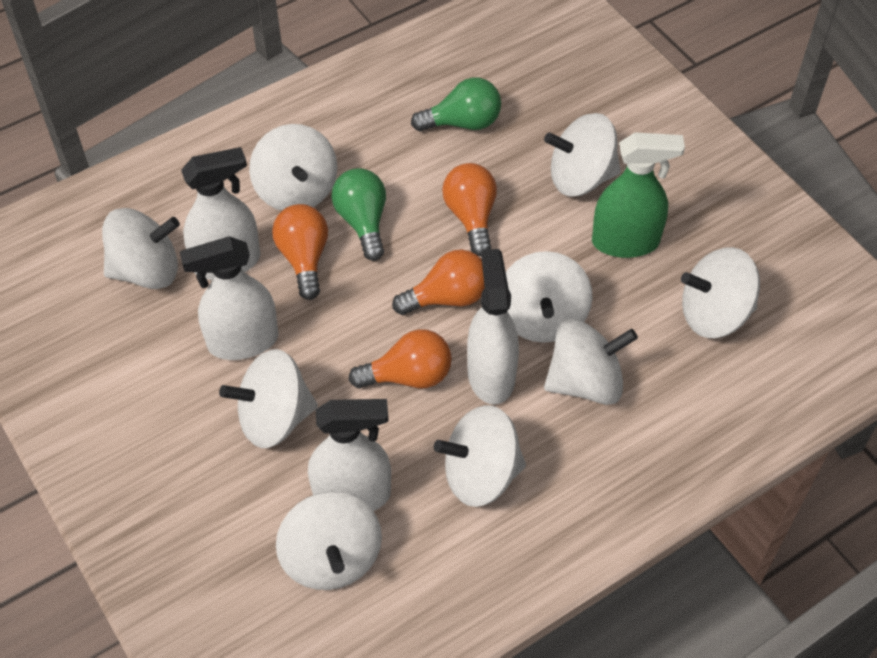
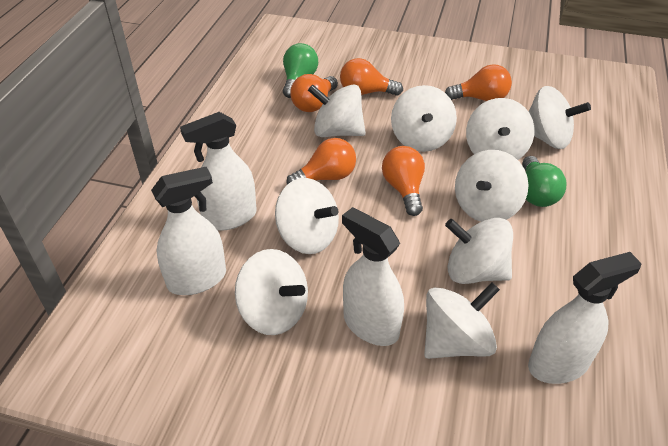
green spray bottle: [592,132,685,258] = 1 -> none = 0
orange light bulb: [272,204,328,300] [349,329,452,389] [392,249,485,315] [442,163,497,256] = 4 -> [286,138,356,184] [290,74,338,112] [340,58,403,96] [382,146,425,216] [445,64,512,101] = 5

